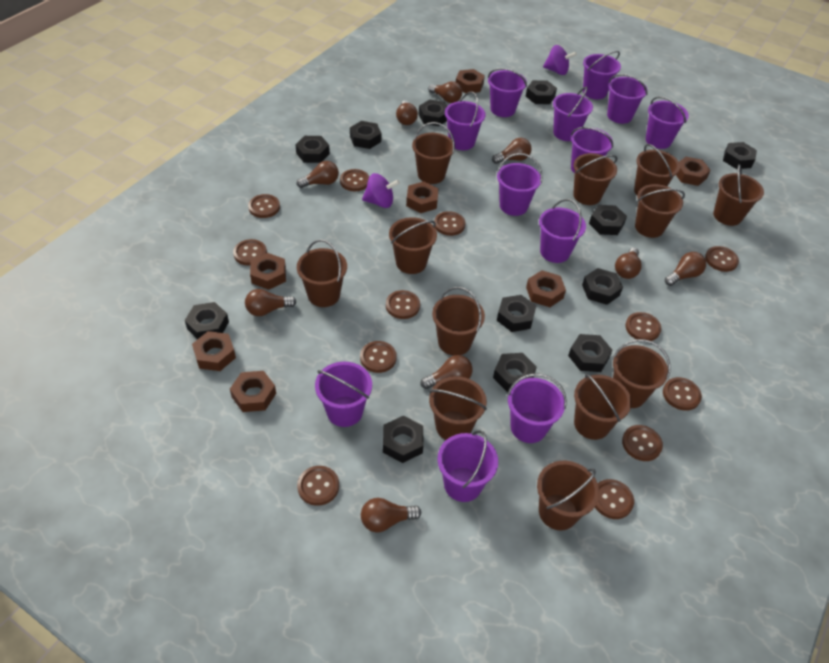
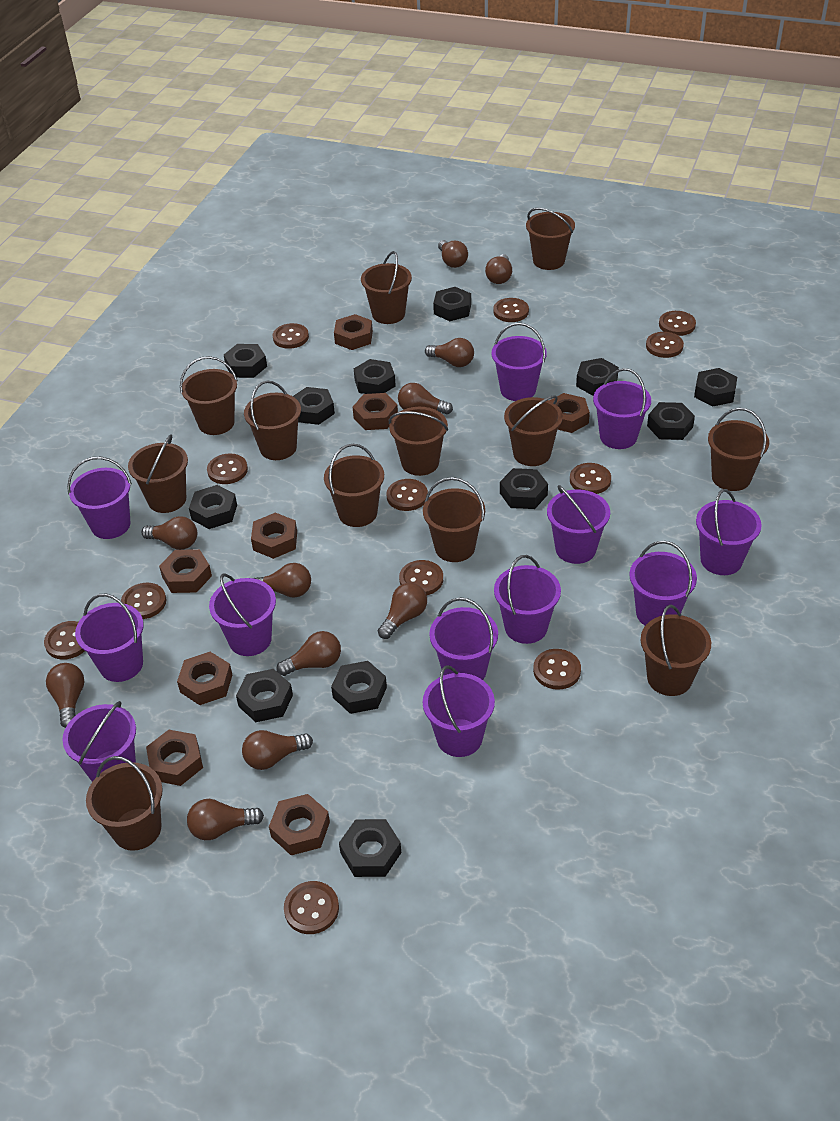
brown light bulb: [245,289,296,316] [297,161,339,188] [361,498,421,532] [396,100,418,125] [421,355,472,389] [428,81,462,103] [492,138,532,164] [615,248,642,279] [665,252,706,286] = 9 -> [46,663,84,728] [141,516,197,550] [187,799,264,840] [242,730,313,770] [254,563,311,598] [276,631,341,676] [378,583,427,639] [398,383,453,415] [425,338,474,367] [438,240,468,268] [485,254,512,284] = 11
brown nut: [192,331,236,371] [230,371,276,412] [250,253,286,290] [406,181,439,213] [456,69,485,93] [526,270,566,307] [676,157,711,186] = 7 -> [146,730,203,786] [159,549,212,593] [177,652,232,705] [251,513,297,559] [269,794,330,855] [334,314,373,350] [353,393,398,430] [549,393,590,433] = 8
purple spinning top: [362,173,400,208] [543,45,577,75] = 2 -> none = 0

